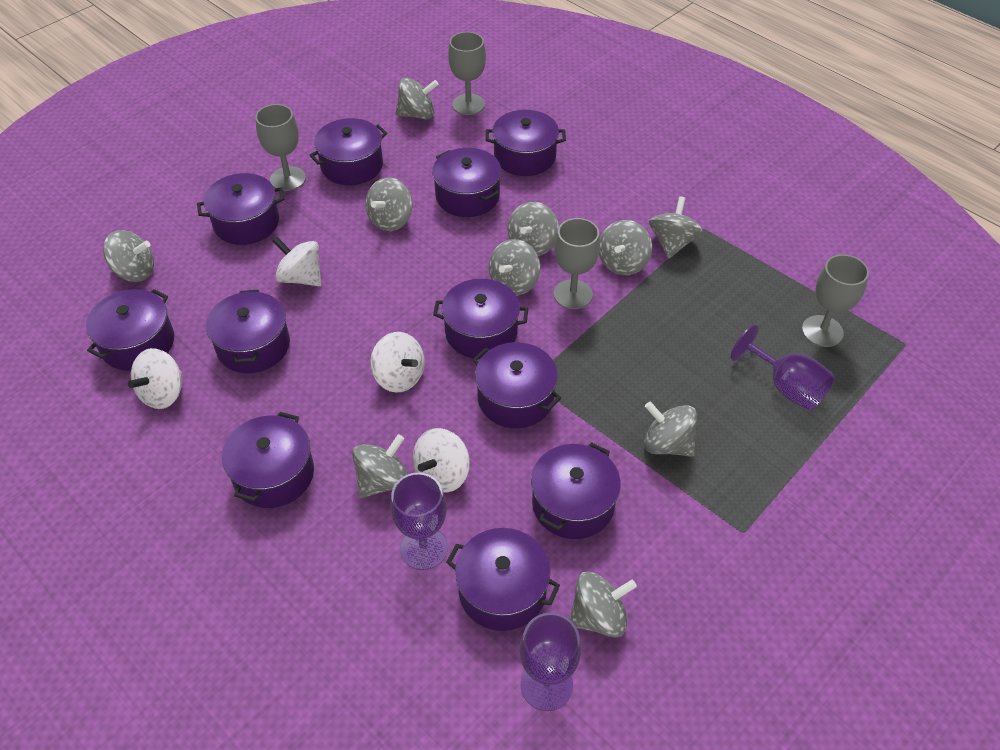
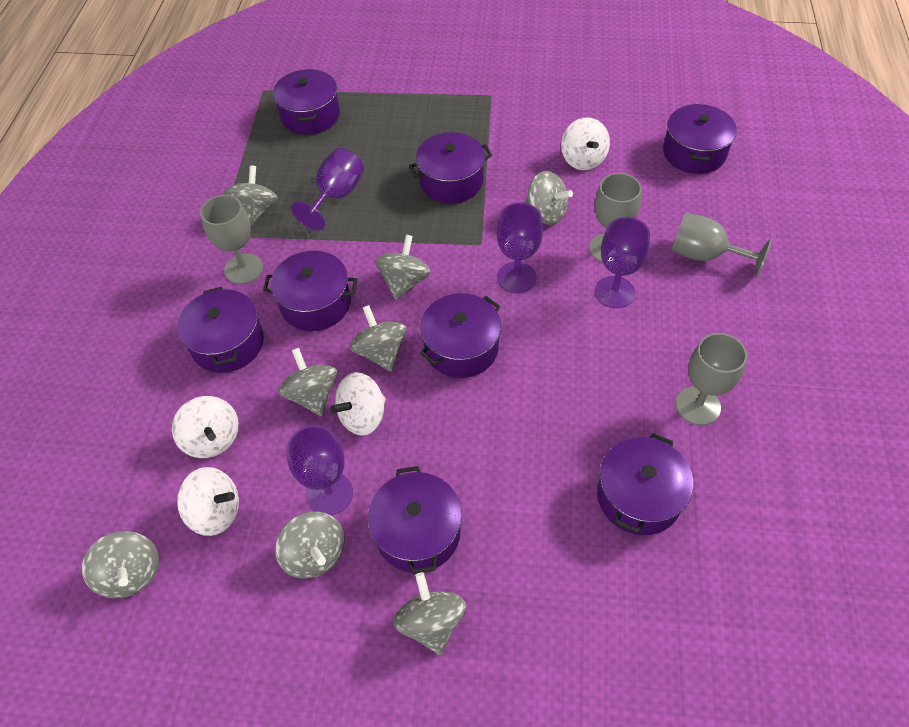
grey spinning top: [103,230,154,282] [352,434,408,498] [365,177,412,231] [395,77,439,119] [489,239,540,296] [508,202,559,256] [569,571,637,637] [599,220,652,275] [644,401,697,457] [649,196,703,259] = 10 -> [82,531,159,598] [224,165,278,227] [275,511,345,579] [278,348,337,416] [350,305,406,371] [375,235,431,300] [393,572,466,655] [525,171,573,225] = 8
purple goblet: [391,473,448,570] [519,613,581,711] [731,325,835,411] = 3 -> [286,425,353,515] [291,148,364,231] [497,203,543,293] [595,217,650,308] = 4
purple pot: [86,289,174,371] [197,173,284,245] [206,290,290,373] [222,412,314,508] [310,118,387,185] [432,148,501,217] [433,279,529,359] [446,528,560,631] [473,342,561,428] [486,110,566,176] [531,442,621,539] = 11 -> [177,287,264,373] [263,251,357,331] [273,69,340,135] [368,466,462,574] [409,132,492,203] [420,293,501,378] [597,433,693,535] [663,104,737,174] = 8

